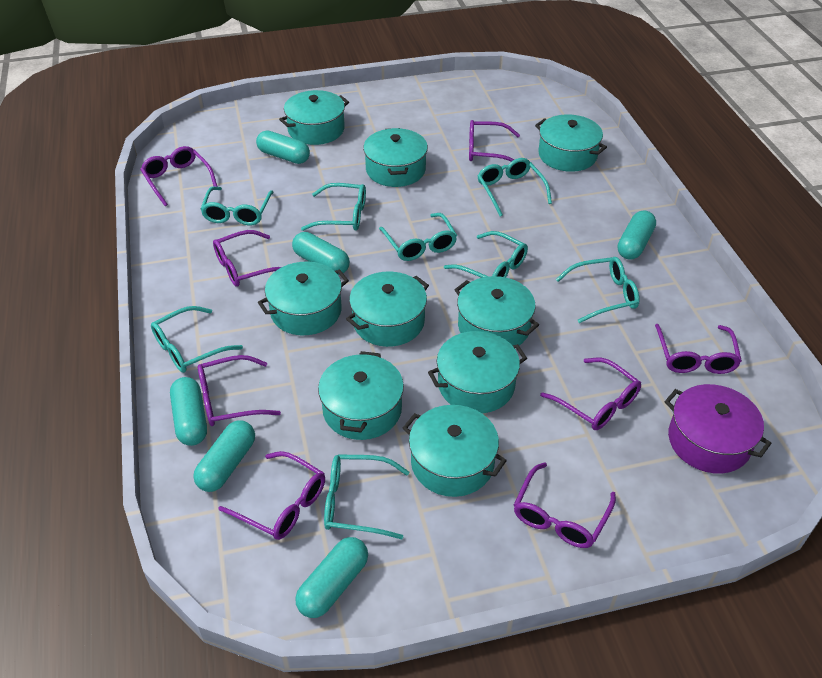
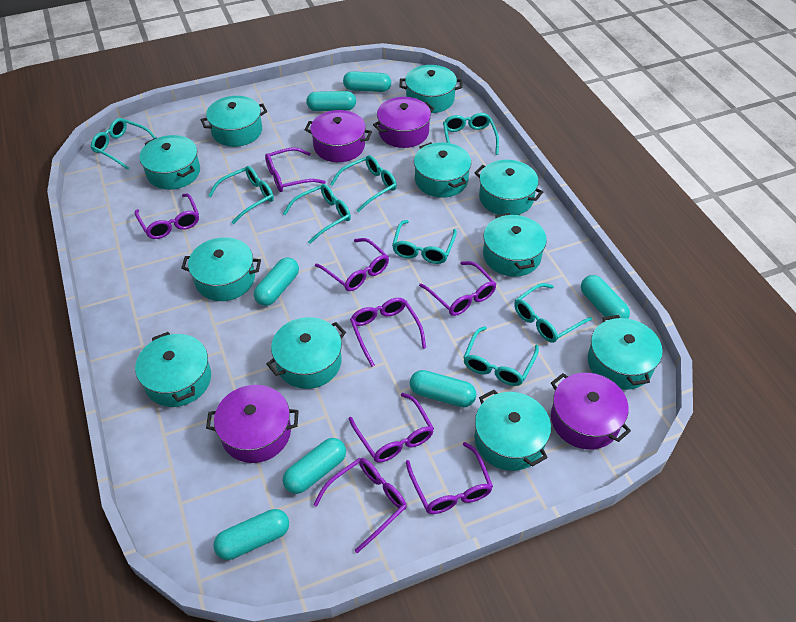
purple pot: [664,384,772,474] = 1 -> [206,385,299,463] [305,110,372,162] [373,97,434,148] [551,373,631,450] = 4
turquoise capsule: [170,377,207,446] [193,421,255,492] [256,131,310,164] [292,232,350,275] [295,537,368,618] [618,210,656,260] = 6 -> [213,509,289,560] [254,258,299,306] [283,438,346,494] [306,91,356,111] [343,71,391,92] [410,370,476,407] [581,275,630,319] = 7
turquoise pot: [258,262,349,335] [279,90,349,145] [318,351,404,440] [346,271,429,347] [363,128,428,187] [403,405,507,497] [428,331,527,413] [455,276,539,345] [535,114,607,172] = 9 -> [135,332,211,407] [139,135,200,190] [181,237,261,301] [201,96,267,147] [267,317,346,389] [400,65,462,113] [414,142,471,198] [475,160,543,215] [475,390,551,471] [483,213,547,277] [588,315,663,390] = 11

